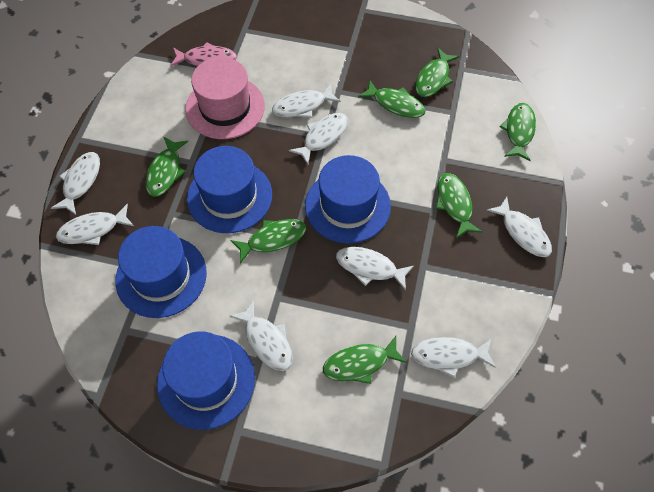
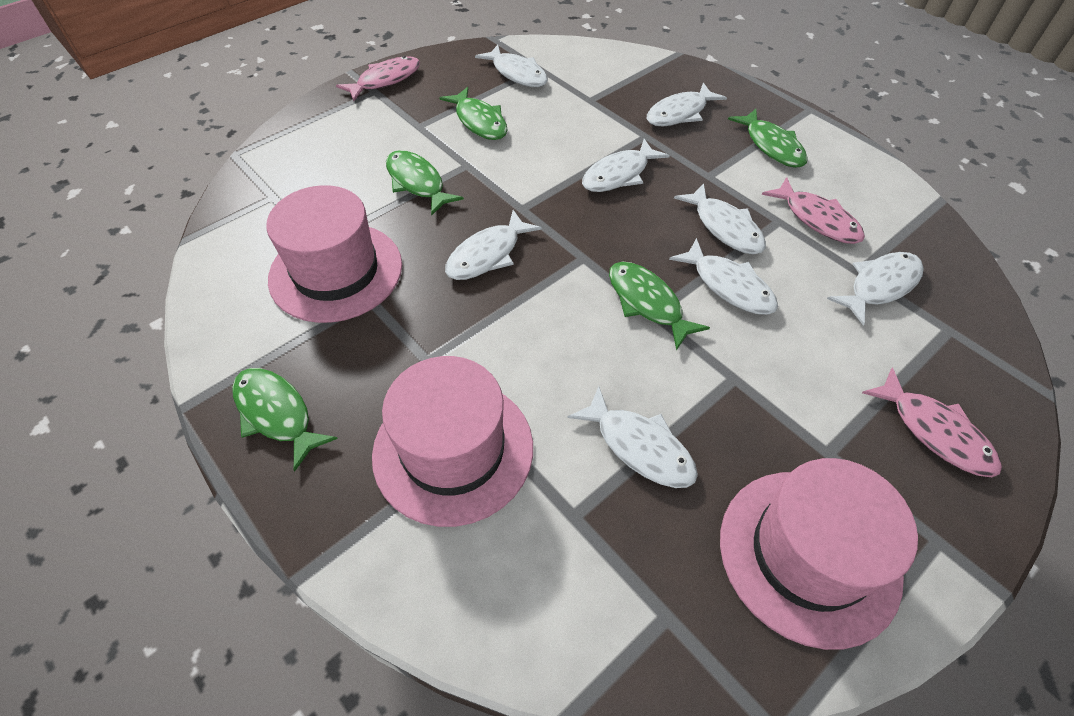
blue hat: [115,226,207,318] [157,331,255,430] [187,146,272,233] [305,155,391,244] = 4 -> none = 0
green fish: [145,136,188,197] [230,219,307,263] [323,336,407,384] [358,80,426,118] [415,48,460,97] [436,173,482,238] [500,103,536,161] = 7 -> [232,368,338,472] [386,150,464,215] [440,87,507,140] [609,261,710,350] [728,109,808,168] = 5
pink fish: [170,42,237,67] = 1 -> [336,56,420,101] [762,177,865,244] [862,368,1002,477] = 3
pink hat: [185,57,265,139] = 1 -> [266,185,402,323] [372,356,533,527] [720,458,918,650] = 3

